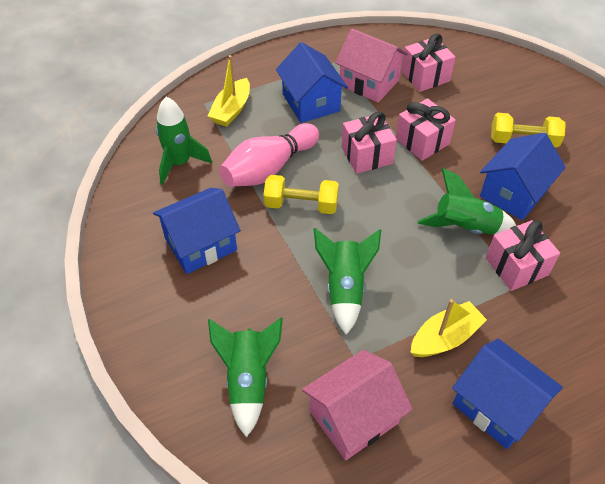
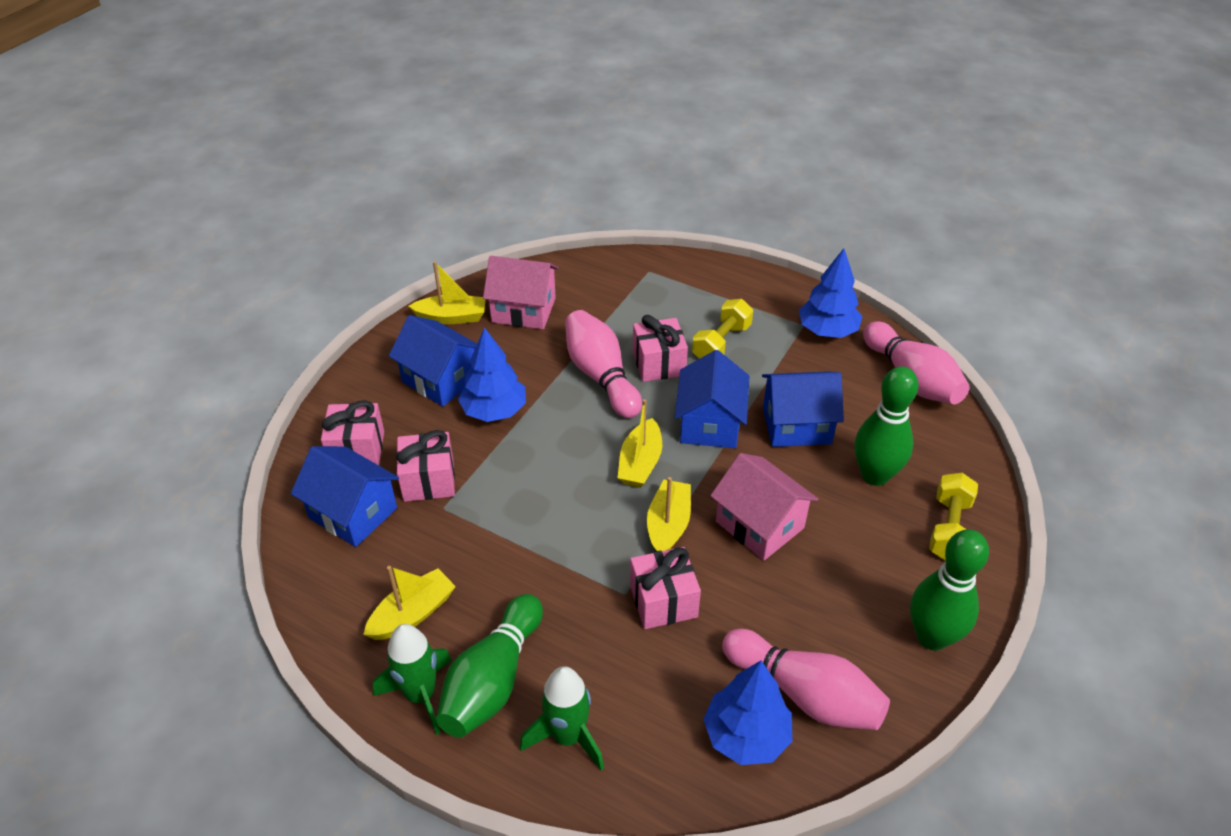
blue tree: none = 0 -> [458,327,526,422] [703,661,792,765] [799,248,863,338] = 3
green bowling pin: none = 0 -> [436,594,543,738] [854,366,919,486] [910,529,989,650] = 3
green rocket: [156,97,212,185] [208,317,283,438] [314,228,381,335] [417,168,517,235] = 4 -> [373,624,452,735] [520,666,604,770] = 2
pink bowling pin: [219,123,319,187] = 1 -> [565,310,642,418] [722,629,890,730] [863,321,970,404] = 3
yellow boat: [208,55,250,127] [410,299,487,357] = 2 -> [363,566,456,640] [409,261,486,324] [618,399,662,488] [647,477,691,551] = 4

